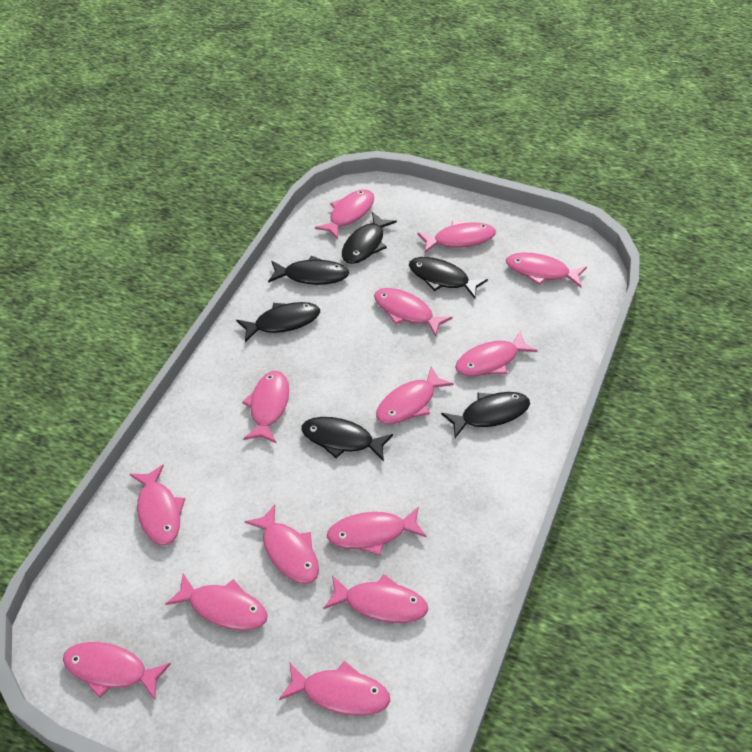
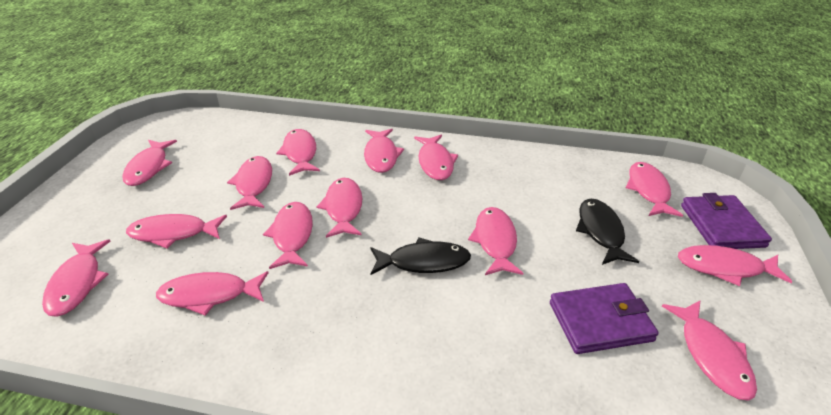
black fish: [236,302,320,342] [268,256,349,285] [301,417,393,461] [342,212,397,264] [409,257,488,299] [441,392,530,438] = 6 -> [370,238,471,275] [576,199,639,265] = 2
purple wallet: none = 0 -> [550,283,659,354] [681,193,772,249] = 2

